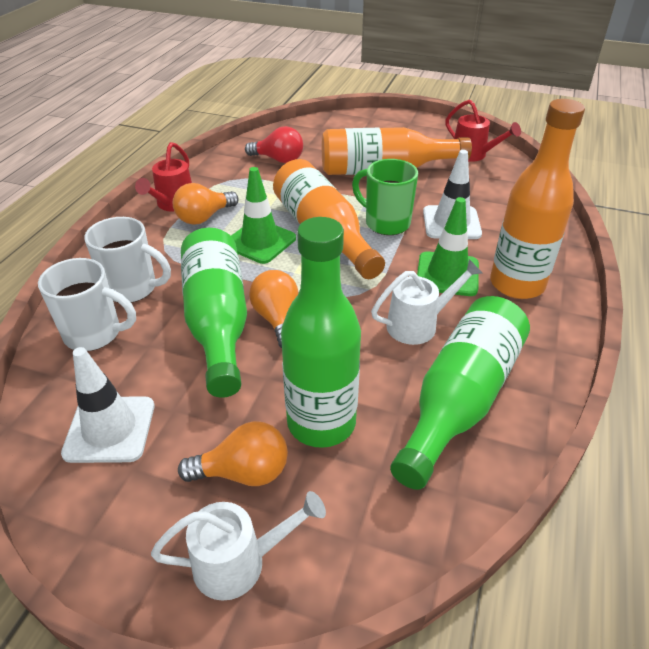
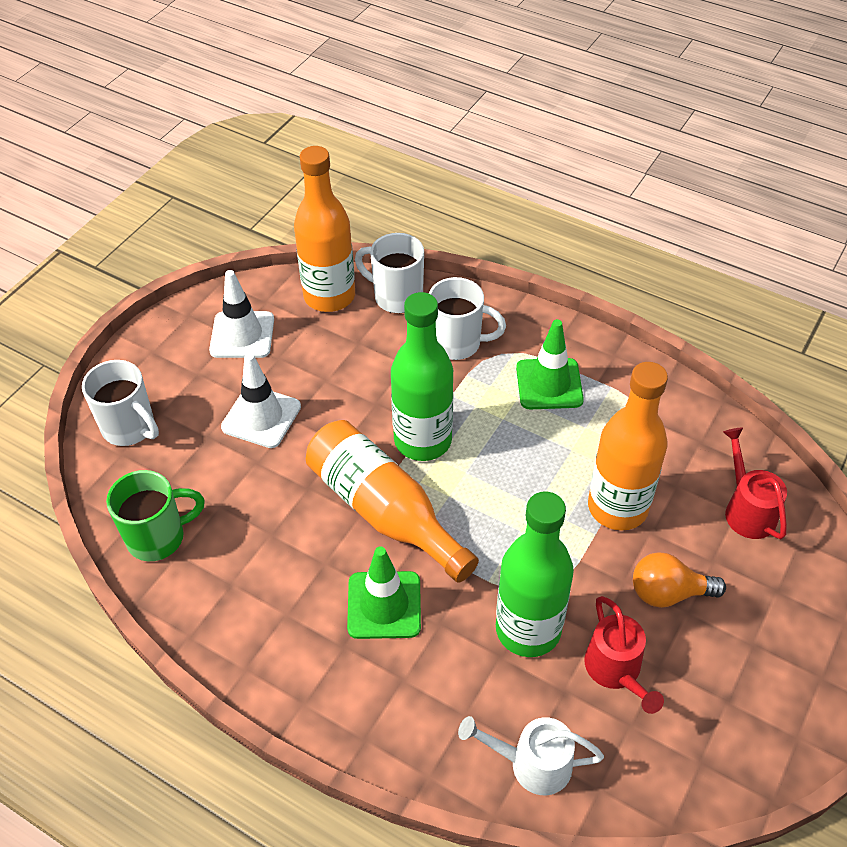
green bottle: [181,228,247,398] [281,217,361,448] [390,296,530,490] = 3 -> [391,292,454,461] [496,492,574,657] = 2
orange light bulb: [173,183,239,225] [178,421,288,486] [249,270,298,348] = 3 -> [633,552,726,608] = 1
red light bulb: [245,126,303,163] = 1 -> none = 0
white mug: [38,258,136,351] [84,217,171,303] = 2 -> [82,360,159,446] [355,233,424,313] [429,277,506,360] = 3
white watering can: [151,491,326,601] [371,259,482,345] = 2 -> [458,716,604,795] = 1

